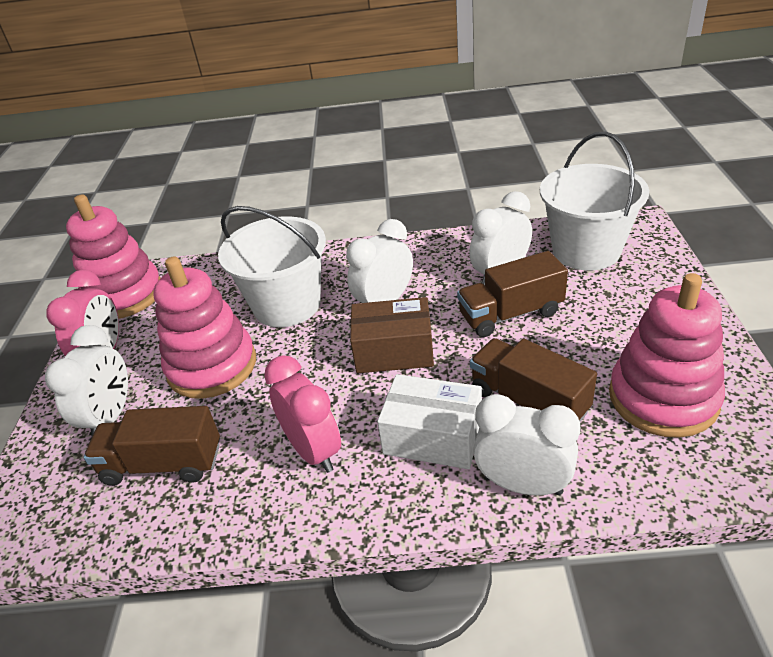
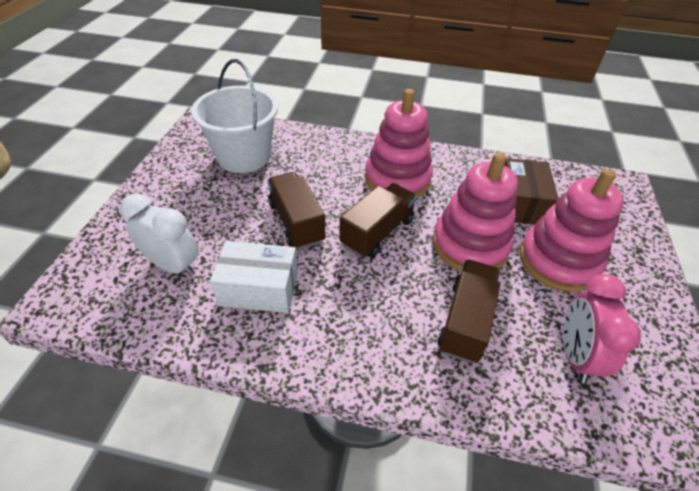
pink clock: [47,270,119,356] [264,355,341,473] = 2 -> [563,274,641,384] = 1
white bucket: [218,206,326,327] [540,132,649,270] = 2 -> [191,59,278,173] = 1
white clock: [45,325,128,436] [346,219,413,303] [469,191,532,285] [473,394,580,496] = 4 -> [120,194,199,277] = 1

